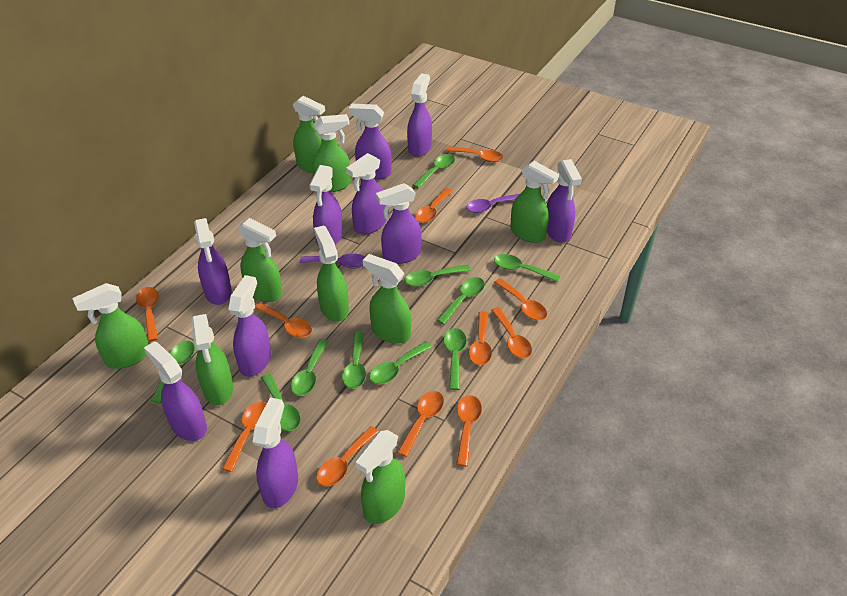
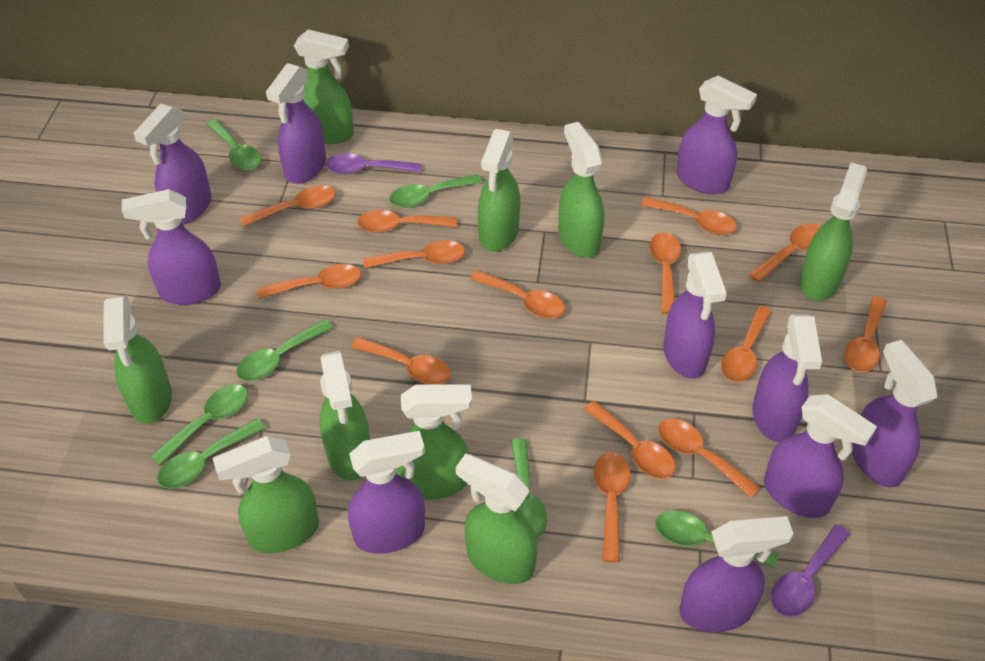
green spoon: [151,341,195,403] [261,374,301,431] [291,339,329,396] [342,332,366,389] [369,341,432,384] [405,264,471,287] [413,154,455,188] [437,277,485,325] [444,328,467,390] [494,254,560,282] = 10 -> [150,384,248,465] [157,418,265,489] [206,119,261,170] [236,319,333,381] [389,174,482,208] [511,438,547,538] [655,511,778,568] = 7
orange spoon: [136,287,159,342] [222,402,266,472] [255,303,312,338] [316,426,379,486] [397,391,444,457] [415,188,453,223] [446,146,503,162] [456,395,482,466] [469,311,492,365] [491,307,532,358] [494,278,547,320] = 11 -> [240,185,336,227] [257,264,361,299] [351,337,451,384] [357,210,457,233] [363,240,465,268] [471,270,565,318] [584,401,676,479] [593,452,630,562] [641,197,737,235] [650,232,681,314] [658,418,760,498] [721,306,772,382] [749,223,821,282] [844,296,887,372] = 14

